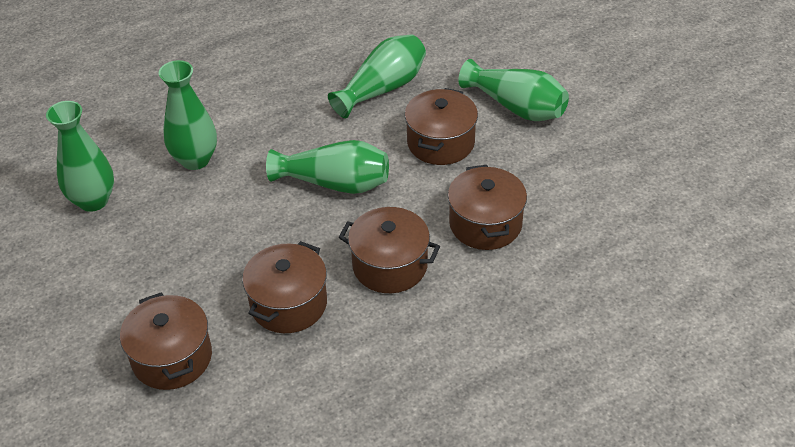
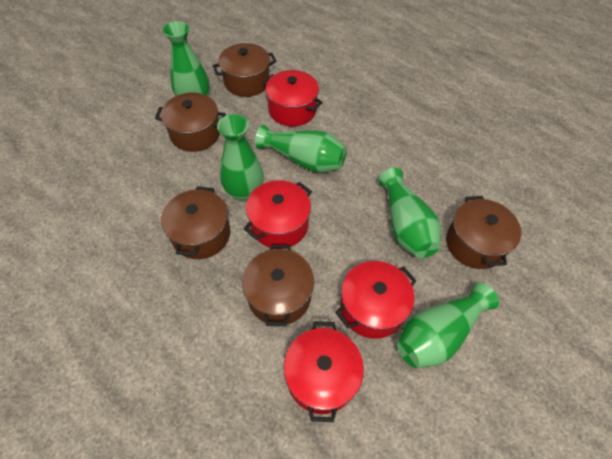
red pot: none = 0 -> [244,180,312,249] [263,70,323,126] [283,321,364,422] [335,261,417,339] = 4

